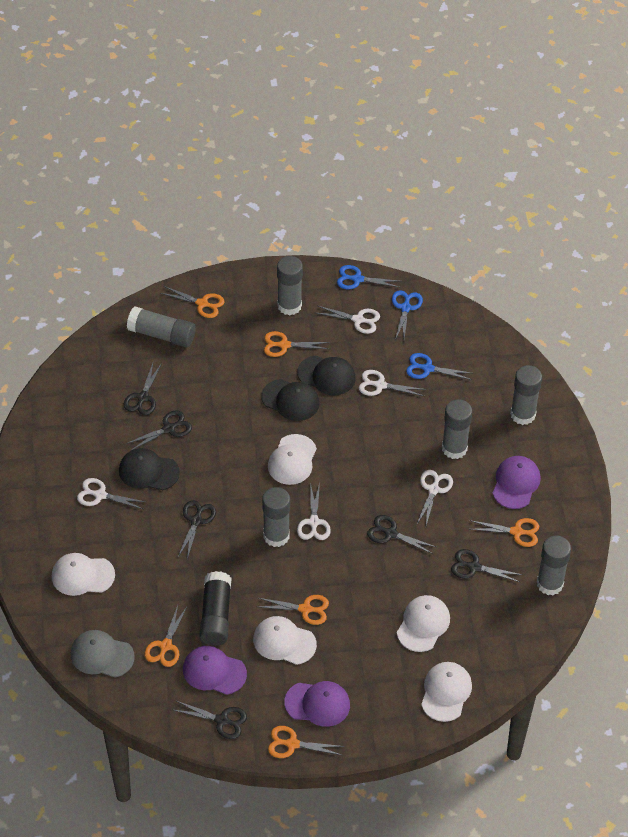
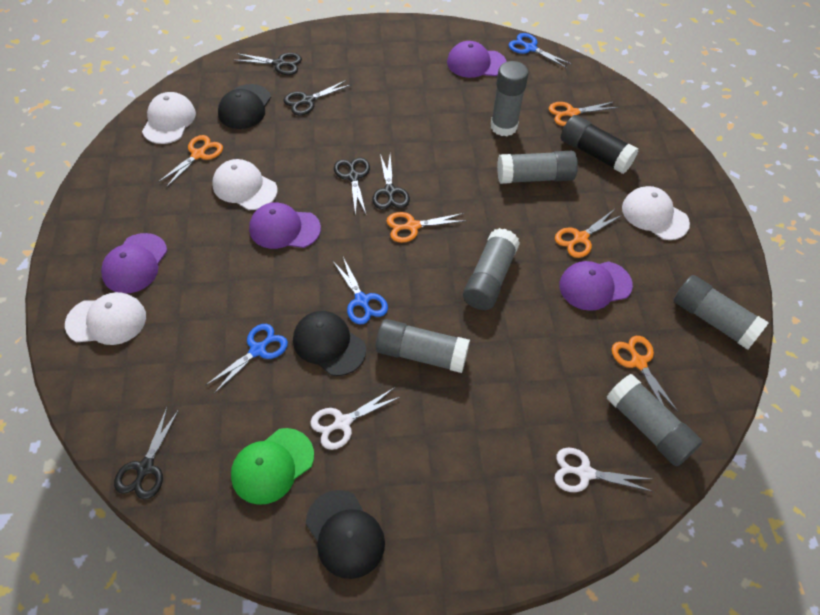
black scissors: [124,363,162,415] [126,410,192,451] [174,701,247,739] [178,500,216,559] [367,515,436,554] [451,549,522,583] = 6 -> [114,408,179,499] [233,53,302,75] [283,80,351,116] [334,158,370,216] [372,154,410,210] = 5
green cap: none = 0 -> [231,428,314,505] = 1
grey cap: [71,630,135,677] = 1 -> none = 0
orange scissors: [144,605,187,667] [161,286,224,318] [258,595,329,625] [264,331,330,357] [268,726,344,758] [470,518,539,547] = 6 -> [158,135,223,188] [387,212,467,243] [549,101,619,126] [555,210,622,258] [612,336,678,412] = 5
purple cap: [183,646,247,695] [284,681,350,727] [492,456,541,509] = 3 -> [101,233,167,293] [249,202,321,249] [447,41,507,78] [559,261,633,311] = 4
white cap: [52,553,115,596] [253,616,317,665] [268,434,317,485] [397,595,450,652] [421,662,472,722] = 5 -> [65,292,146,345] [142,92,196,144] [212,159,277,210] [622,186,690,240] = 4
white scissors: [77,478,145,509] [297,483,331,540] [316,306,380,334] [359,370,426,396] [417,470,453,525] = 5 -> [310,387,402,450] [554,448,653,492] = 2

